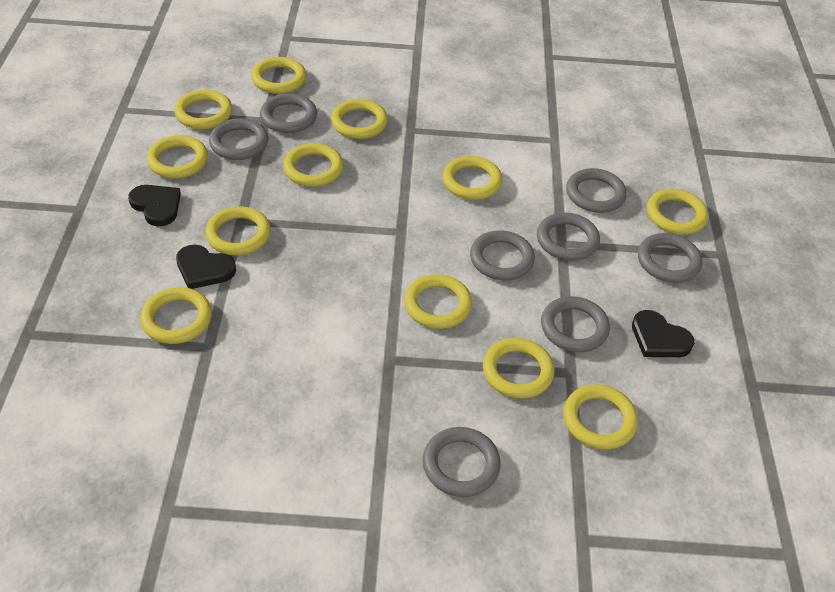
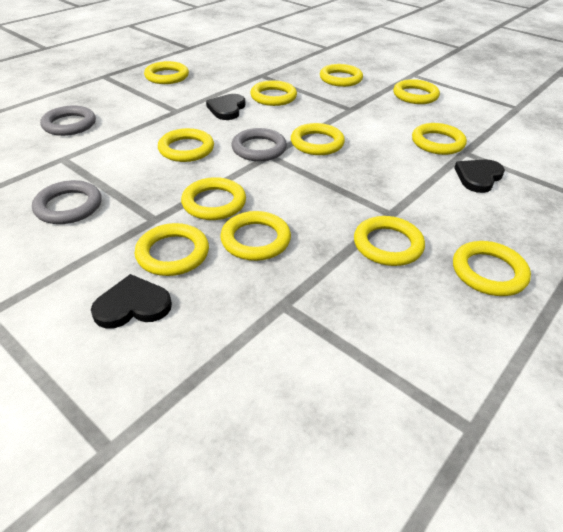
grey ring: [209,118,268,160] [260,93,317,133] [423,427,501,497] [470,230,535,281] [537,213,600,261] [541,296,610,352] [566,168,627,213] [638,233,702,283] = 8 -> [32,180,101,224] [40,106,96,136] [232,128,287,161] = 3

